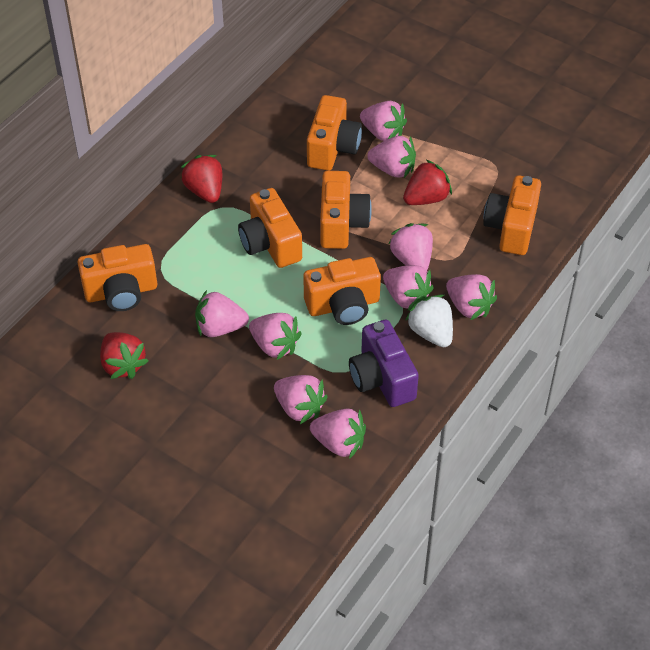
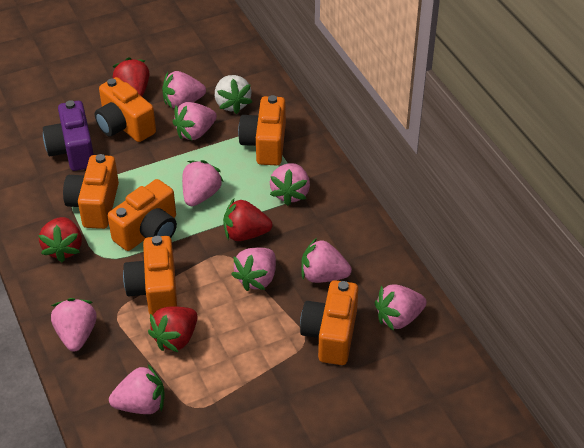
red strawberry: [100,332,148,379] [181,155,222,203] [403,160,452,205] = 3 -> [38,217,82,262] [112,57,149,96] [148,306,197,353] [223,199,272,241] = 4

